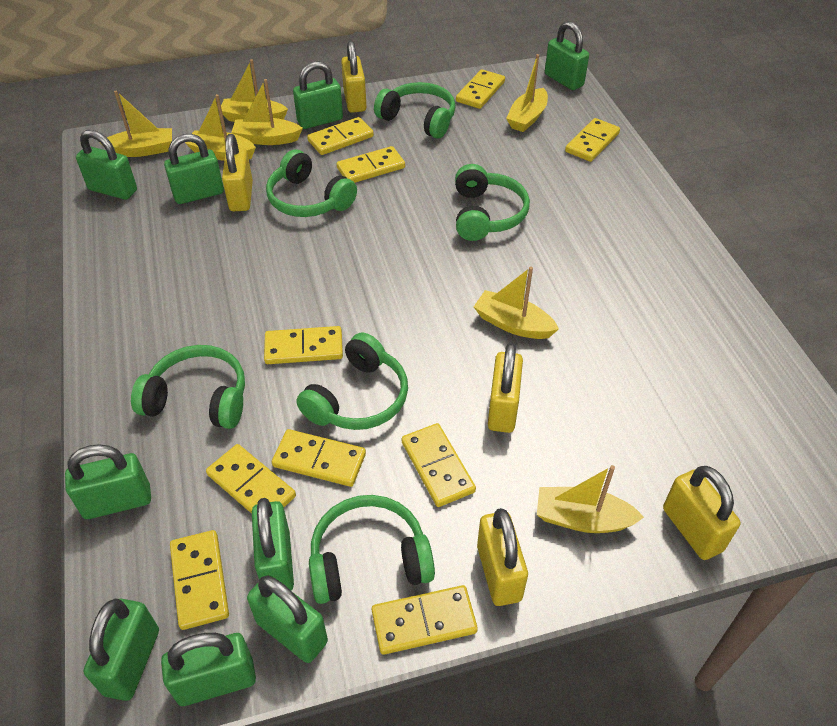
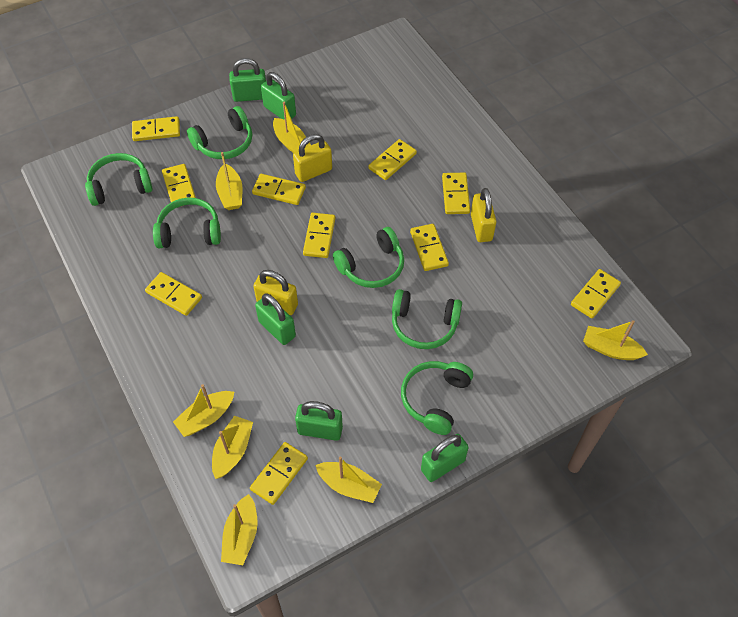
green padlock: [65,444,151,519] [76,130,137,200] [84,598,159,701] [161,633,256,706] [164,134,224,204] [247,575,328,663] [252,498,294,590] [293,61,343,129] [545,21,589,90] = 9 -> [229,58,266,102] [255,293,296,345] [261,72,296,120] [295,401,343,441] [421,434,469,482] = 5
yellow padlock: [222,134,253,211] [341,41,367,113] [477,508,528,606] [488,343,523,433] [663,466,741,560] = 5 -> [253,270,298,315] [293,134,332,182] [471,188,496,242] = 3

